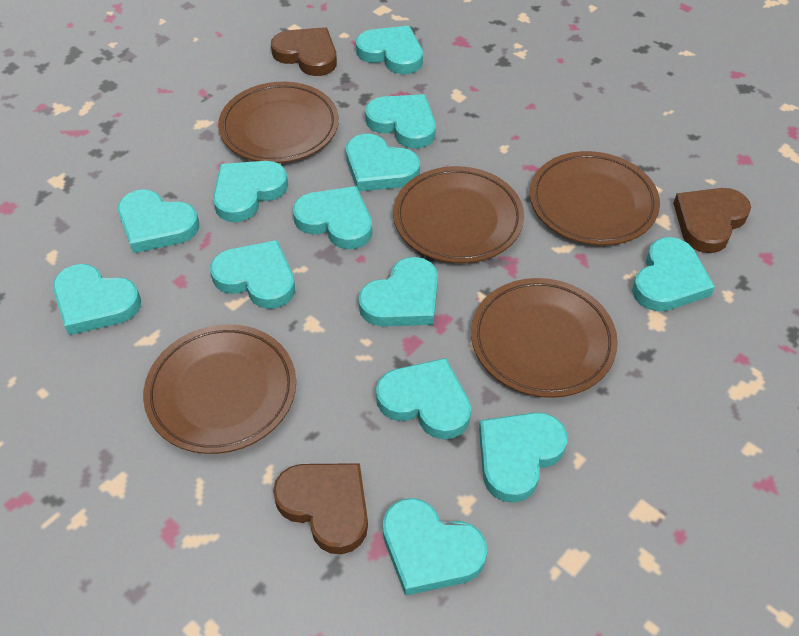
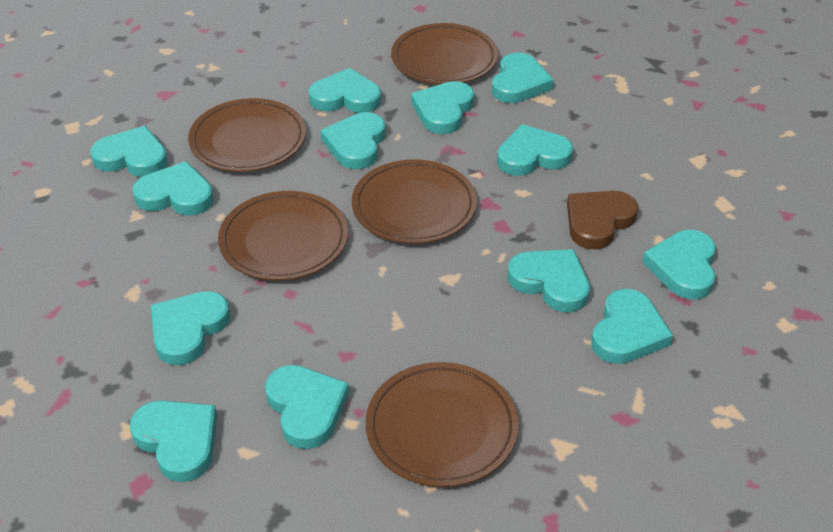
brown heart: [271,27,337,76] [273,463,368,554] [673,188,751,253] = 3 -> [567,191,638,250] = 1

